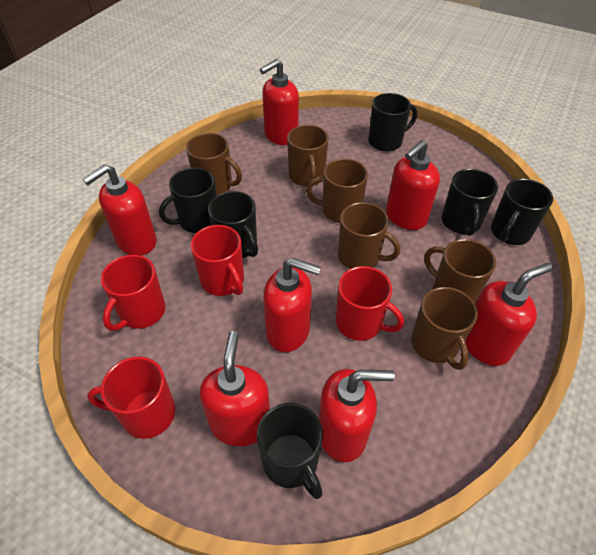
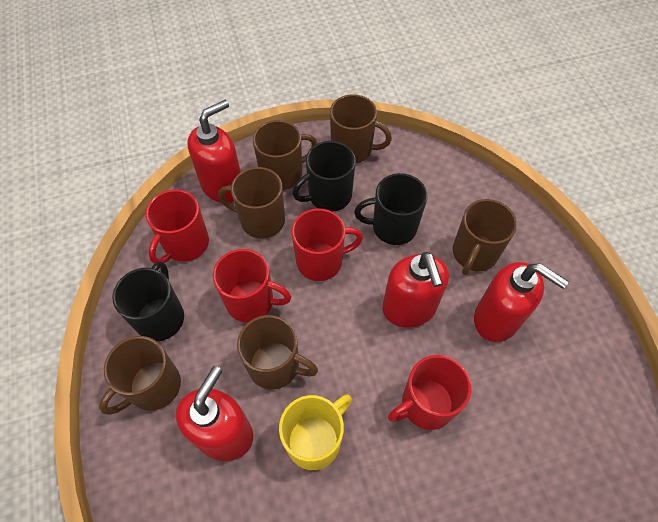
black mug: [159,167,217,233] [208,191,258,258] [257,403,323,499] [368,93,417,152] [442,169,498,236] [491,179,553,245] = 6 -> [113,261,184,342] [293,141,356,212] [354,173,427,245] = 3
red soap dispenser: [83,164,157,256] [200,331,270,446] [260,59,299,145] [263,258,321,352] [319,369,395,462] [386,140,440,230] [465,263,553,366] = 7 -> [176,366,253,461] [187,100,241,203] [382,252,449,328] [474,262,569,342] = 4
yellow mug: none = 0 -> [279,394,352,470] = 1

